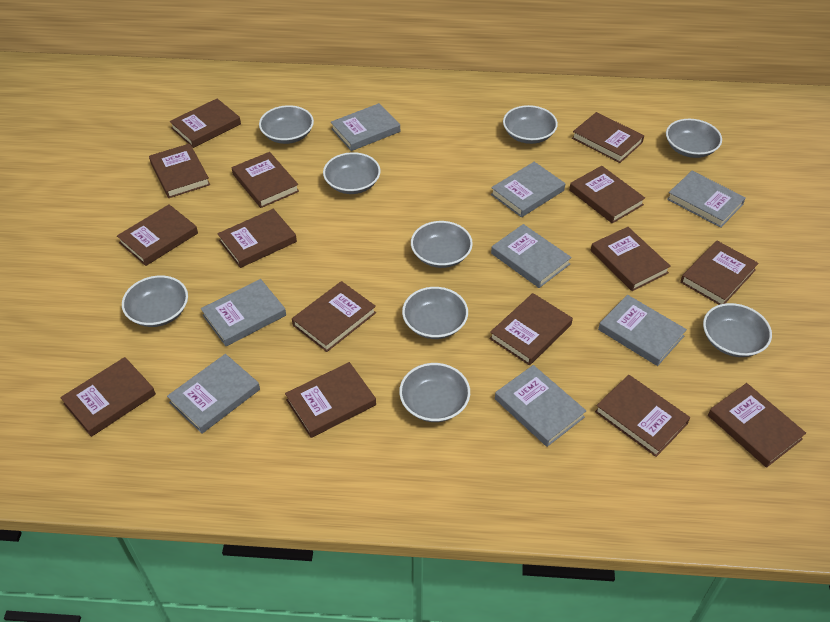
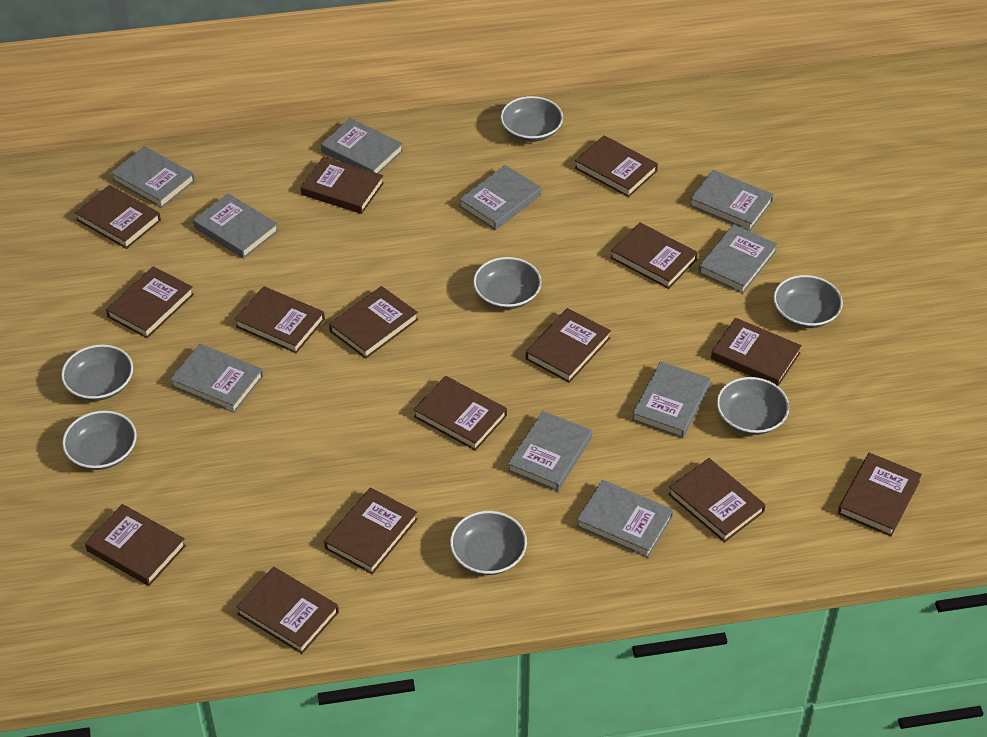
grey book: [167,354,260,434] [201,279,286,346] [331,103,400,151] [491,162,565,218] [491,224,572,288] [495,365,586,447] [598,295,687,366] [667,171,746,228] = 8 -> [111,146,195,208] [170,344,263,413] [193,193,279,259] [321,118,403,174] [459,165,541,230] [508,411,592,492] [576,480,673,558] [632,361,711,438] [689,170,774,231] [698,224,778,294] = 10
grey bowl: [122,275,188,327] [259,105,314,144] [323,152,381,194] [399,363,470,422] [402,287,468,339] [411,221,473,268] [503,105,558,144] [666,119,722,158] [703,303,772,357] = 9 -> [61,344,133,401] [62,410,137,470] [450,511,527,575] [473,257,542,309] [500,96,563,142] [717,377,789,435] [773,275,843,328] = 7

